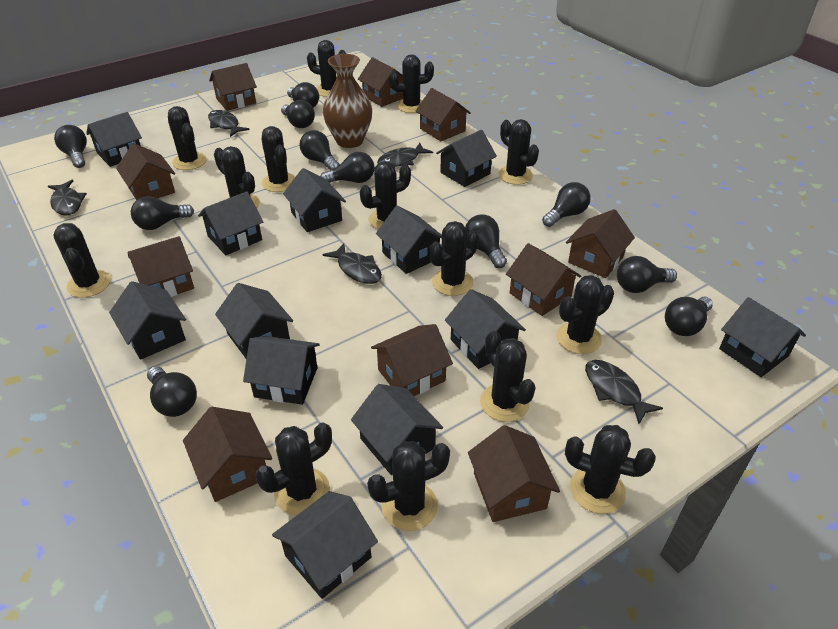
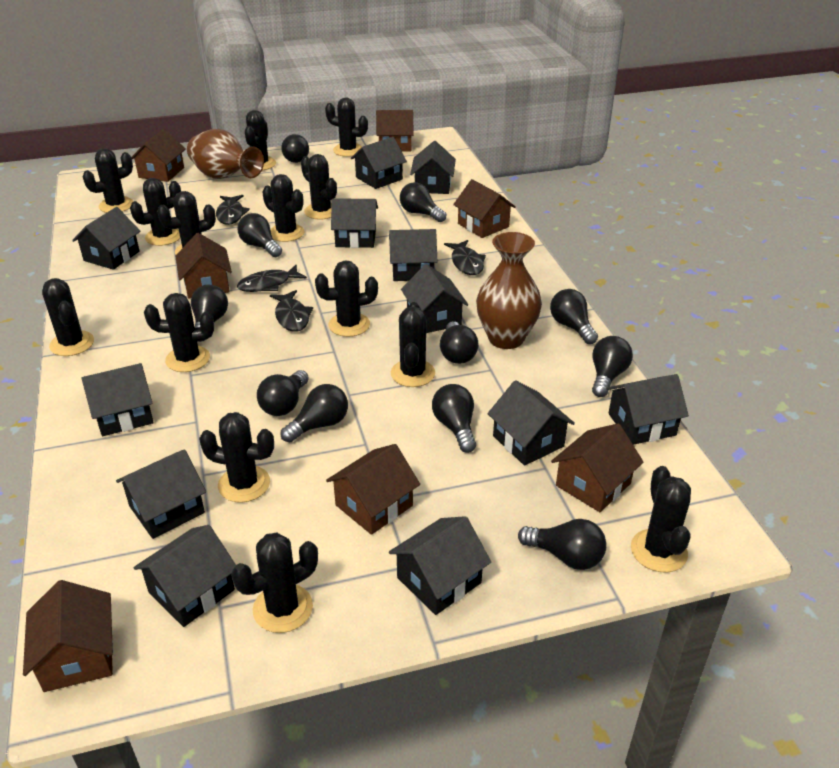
black fish: [48,180,87,216] [208,110,249,137] [322,243,382,284] [377,143,433,167] [585,360,663,424] = 5 -> [216,195,250,225] [237,265,307,292] [270,290,313,332] [444,240,486,275] = 4
brown house: [116,143,175,200] [128,236,194,297] [183,407,272,502] [209,63,257,111] [358,57,403,107] [371,324,453,396] [415,88,471,141] [468,425,560,522] [506,243,581,316] [566,209,635,278] = 10 -> [23,580,113,692] [132,129,186,182] [175,233,232,298] [326,444,420,535] [376,110,414,152] [453,179,516,238] [551,424,644,512] = 7
brown vase: [323,54,372,148] = 1 -> [187,129,264,179] [476,232,542,349] = 2

